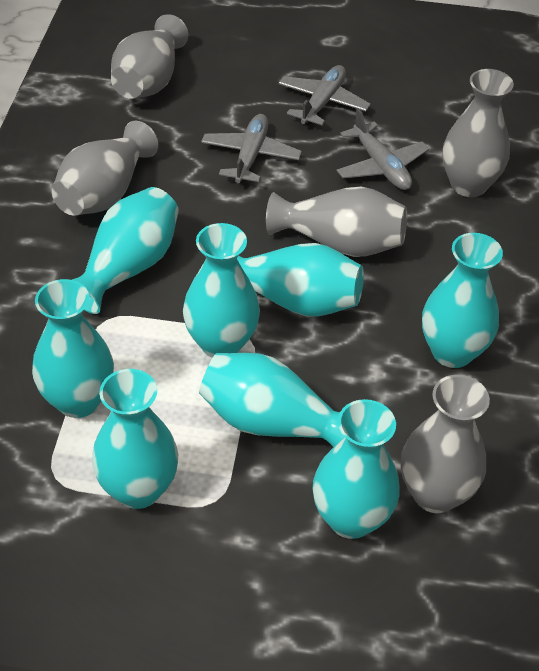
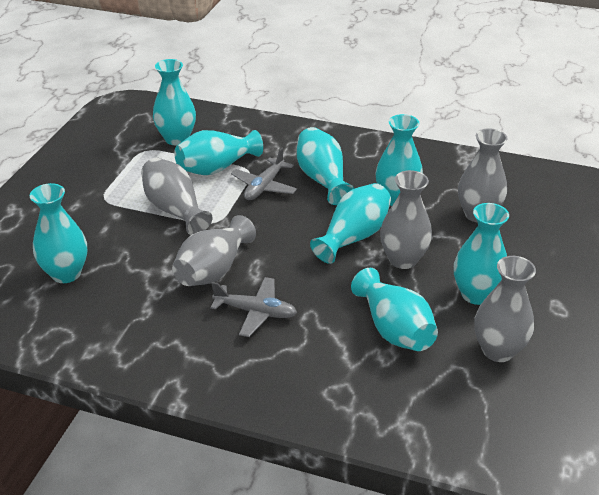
grey plane: [201,114,302,183] [279,65,370,125] [337,108,429,190] = 3 -> [210,277,297,337] [231,148,297,200] = 2

